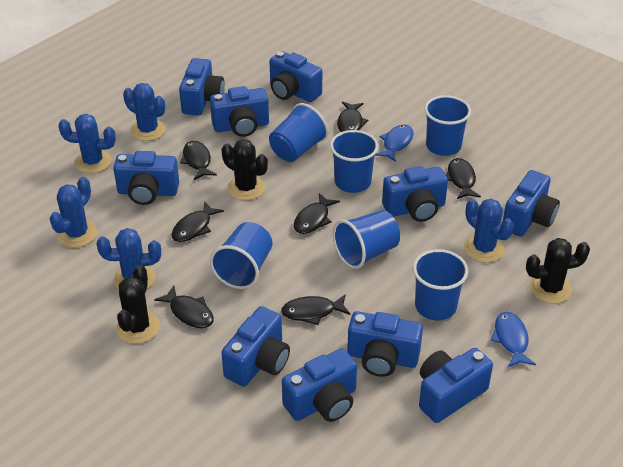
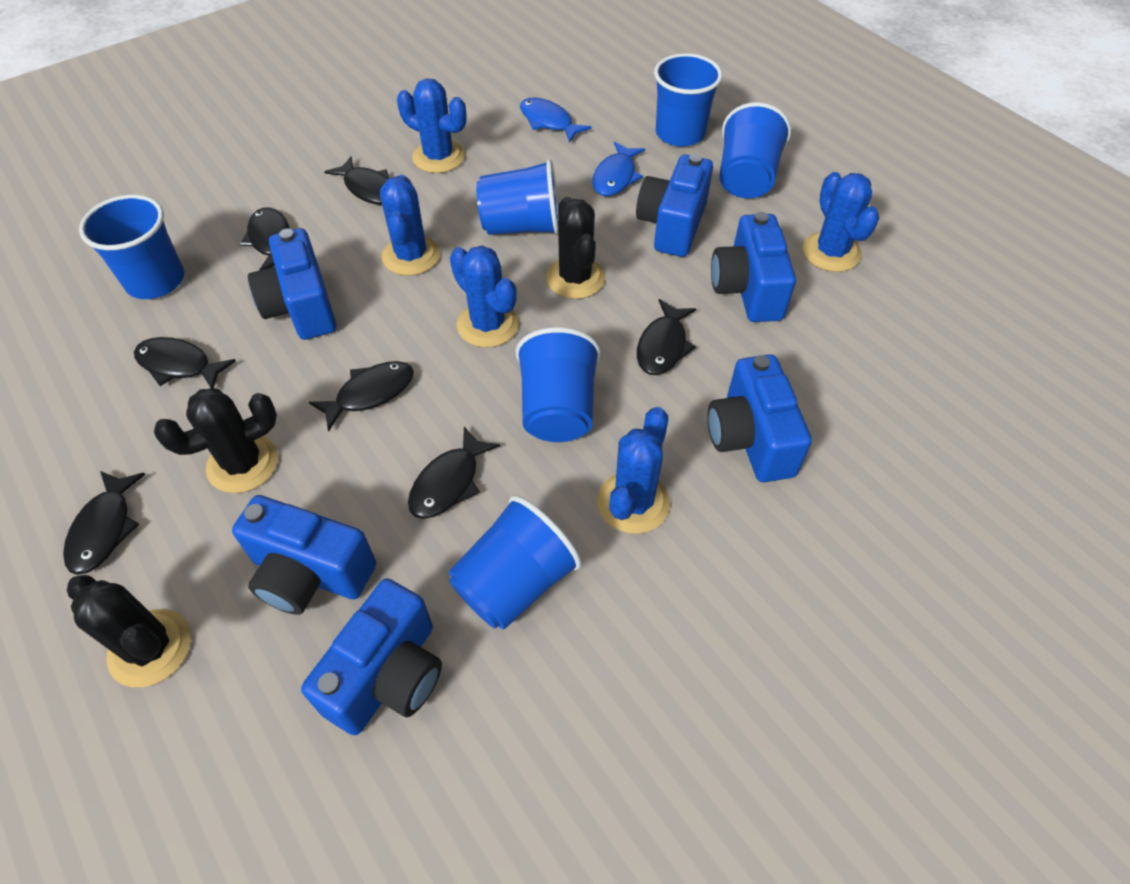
blue camera: [113,151,179,205] [179,58,225,115] [210,86,269,137] [221,306,290,387] [270,51,322,102] [282,348,357,422] [347,311,423,377] [382,166,448,222] [419,348,493,423] [503,170,560,237] = 10 -> [232,495,376,615] [248,228,337,340] [301,578,442,735] [636,154,713,257] [707,354,812,482] [711,212,796,322] = 6

